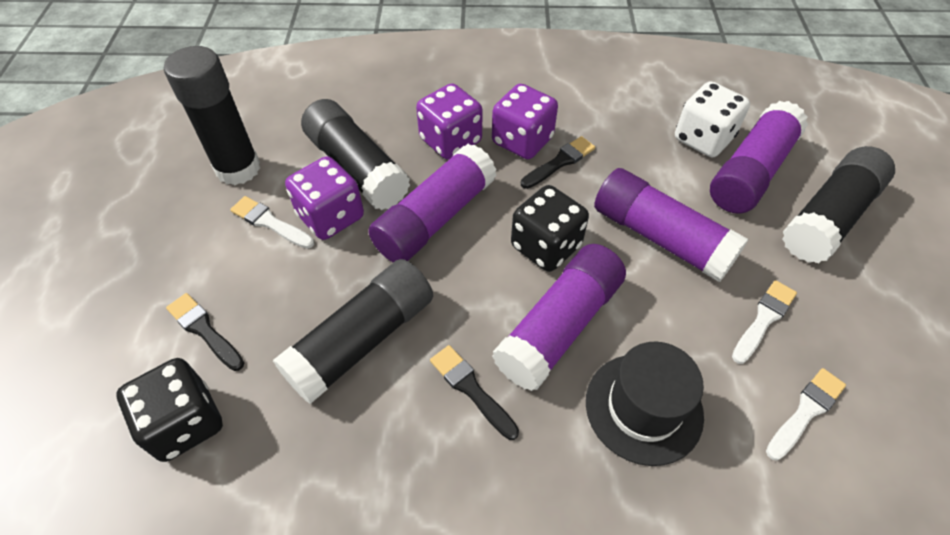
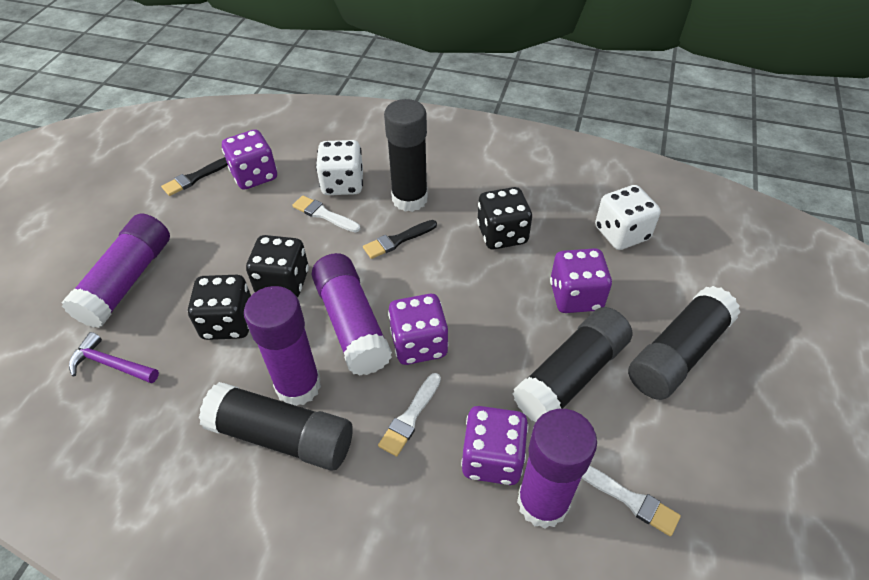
black brush: [166,293,244,371] [430,345,519,440] [521,136,595,189] = 3 -> [161,157,228,196] [363,220,437,259] = 2
black dice: [116,358,223,462] [511,185,589,272] = 2 -> [188,275,251,340] [246,235,309,298] [477,187,532,249] = 3
black hat: [586,342,704,466] = 1 -> none = 0
purple dice: [285,156,364,240] [416,83,483,160] [492,84,558,159] = 3 -> [222,130,277,190] [388,294,449,365] [461,406,528,485] [550,248,612,313] = 4
purple hammer: none = 0 -> [69,332,159,383] = 1
white dice: [675,81,750,157] = 1 -> [316,140,363,195] [595,185,661,250] = 2

